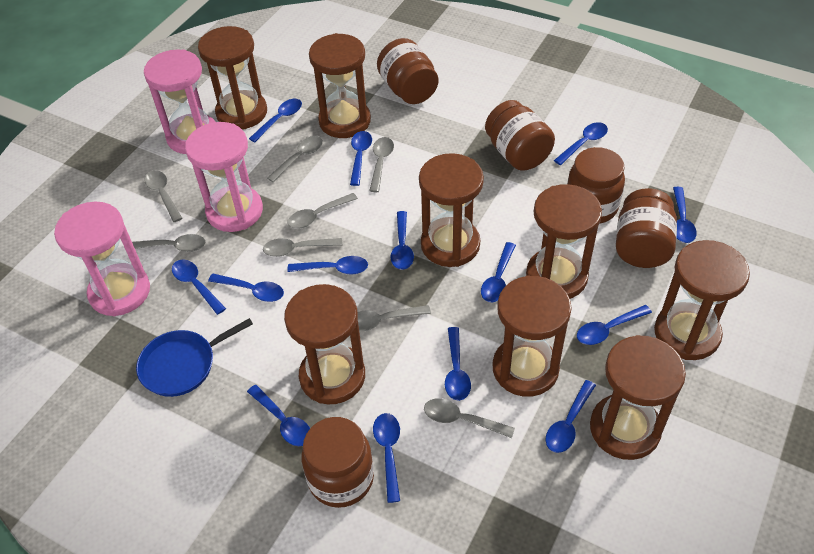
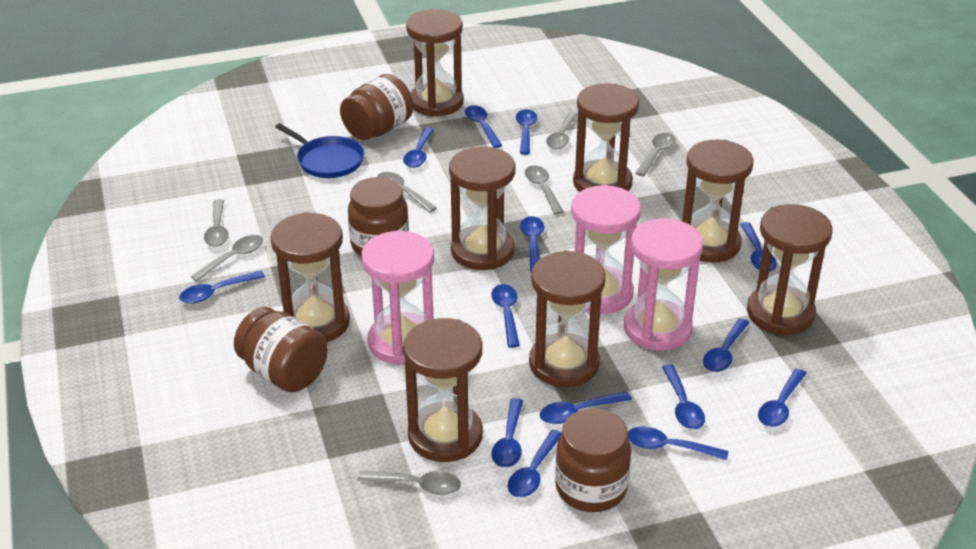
brown jar: [302,417,374,508] [377,38,438,104] [485,100,555,171] [567,147,625,223] [616,188,677,268] = 5 -> [234,307,327,392] [340,74,413,140] [348,177,409,256] [555,408,631,512] = 4
grey spoon: [132,234,205,252] [145,170,182,222] [263,238,343,257] [267,136,323,182] [287,193,358,229] [358,305,431,331] [369,137,394,192] [424,398,515,438] = 8 -> [191,235,263,282] [204,199,229,247] [358,470,461,495] [377,172,437,213] [525,165,564,215] [546,112,578,149] [635,133,676,176] = 7

